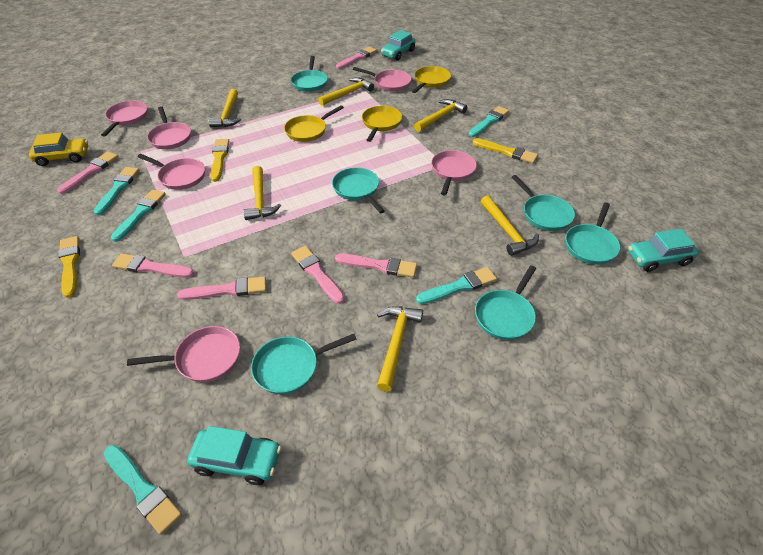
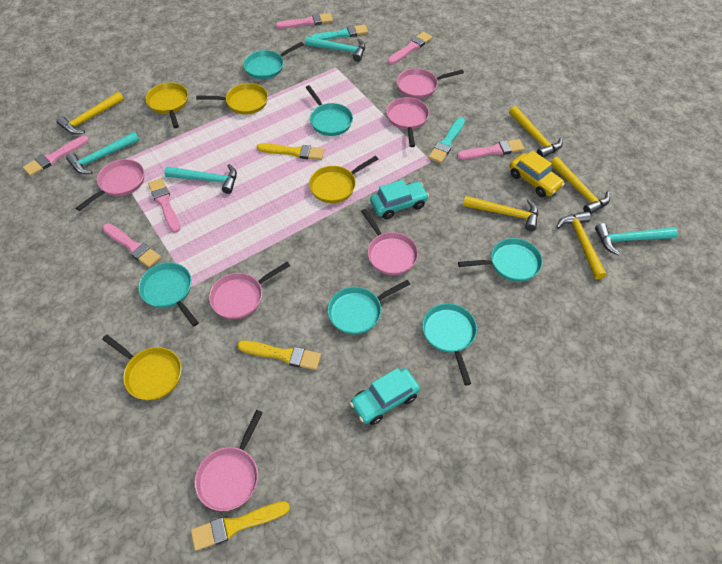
turquoise brush: [94,167,140,215] [104,445,182,535] [111,190,166,242] [416,267,497,304] [469,106,509,137] = 5 -> [311,24,368,40] [428,118,465,163] = 2
turquoise car: [187,426,281,485] [381,30,415,60] [628,229,699,272] = 3 -> [350,368,420,425] [370,180,429,219] = 2
turquoise hammer: none = 0 -> [66,132,140,174] [164,164,237,194] [305,37,365,62] [595,223,678,255] = 4
yellow hammer: [209,89,241,127] [243,166,281,220] [318,77,374,106] [377,306,423,392] [414,99,468,132] [481,195,539,256] = 6 -> [56,92,124,134] [463,196,538,231] [509,106,563,158] [550,157,610,215] [557,211,606,280] = 5
yellow pan: [284,105,344,142] [362,106,402,142] [412,66,451,93] = 3 -> [102,335,181,400] [146,82,188,128] [196,83,268,115] [309,156,378,203] = 4

